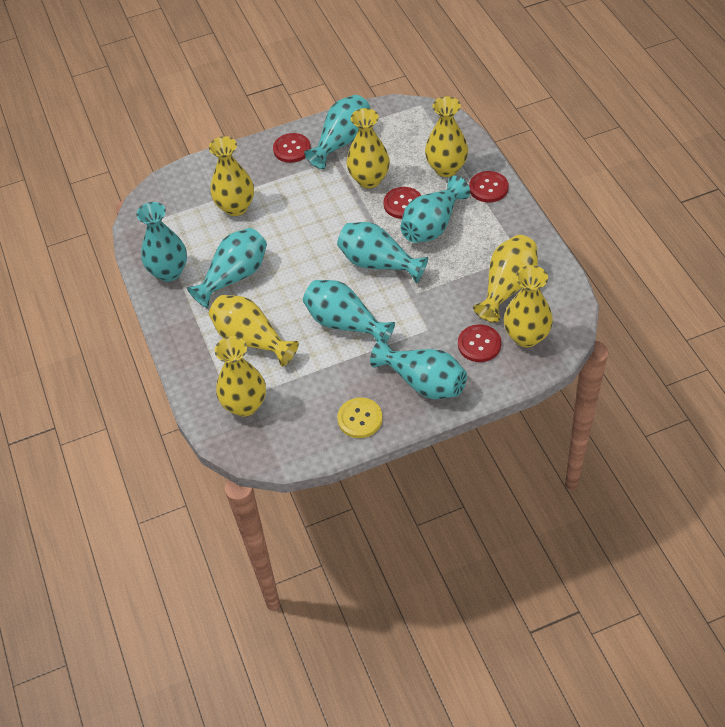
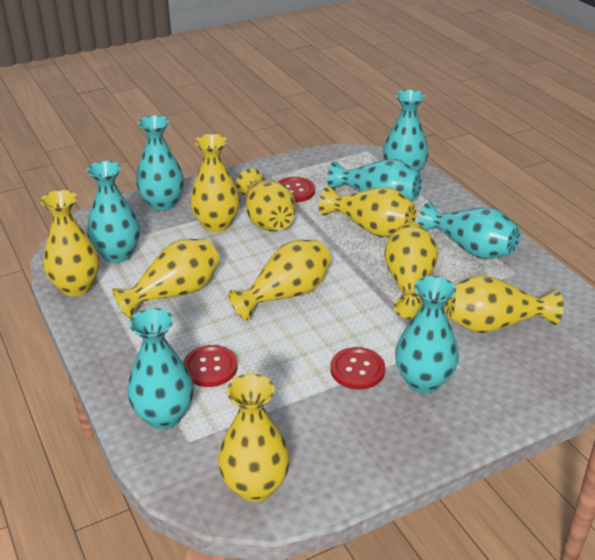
red button: [273,133,311,163] [383,187,421,219] [458,324,501,362] [469,171,509,203] = 4 -> [183,345,238,387] [277,177,315,203] [330,347,385,389] = 3
yellow button: [337,397,383,438] = 1 -> none = 0
yellow vase: [209,136,254,216] [209,295,299,367] [215,336,266,417] [346,108,390,188] [425,96,468,177] [473,235,538,323] [504,265,553,347] = 7 -> [40,190,99,296] [112,239,220,319] [190,134,240,232] [218,373,290,502] [228,240,331,321] [236,169,296,231] [319,186,417,237] [384,222,438,319] [445,275,564,333] = 9

